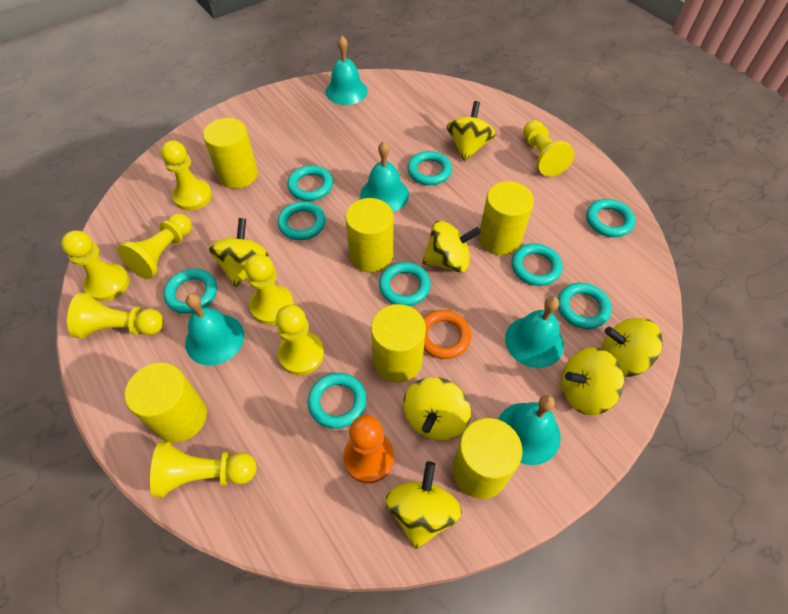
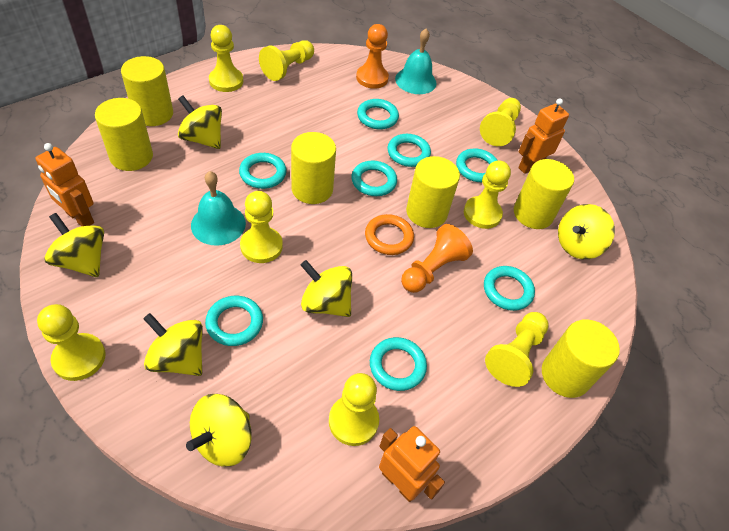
orange pawn: [343,415,394,483] = 1 -> [356,24,389,89] [401,224,473,293] = 2
orange robot: none = 0 -> [35,143,94,226] [379,426,445,502] [518,98,569,174] = 3
turquoise bell: [185,294,244,366] [325,36,368,105] [360,141,409,212] [498,395,561,465] [505,296,564,368] = 5 -> [191,171,246,246] [395,29,437,94] = 2
turquoise ring: [164,269,217,314] [278,201,326,240] [287,165,333,201] [308,373,367,429] [379,262,431,306] [407,151,452,185] [512,243,562,286] [558,283,611,329] [586,199,635,237] = 9 -> [205,296,263,346] [239,153,287,189] [351,161,397,196] [357,99,399,130] [370,337,427,391] [387,134,431,167] [456,148,498,182] [484,266,535,311] = 8
yellow spinning top: [209,218,269,287] [386,461,462,549] [403,377,471,441] [422,221,481,272] [447,101,496,161] [562,348,624,415] [602,318,663,377] = 7 -> [44,213,104,277] [143,313,203,376] [178,95,222,149] [186,394,252,467] [301,260,352,317] [558,204,615,259] = 6

